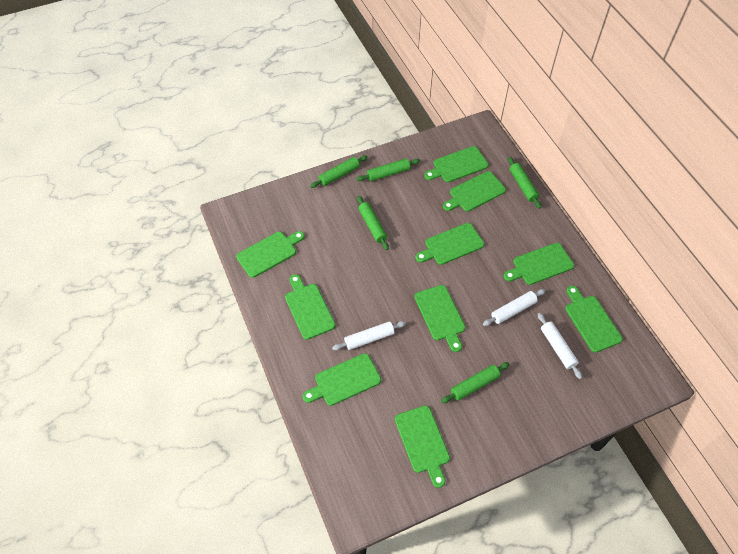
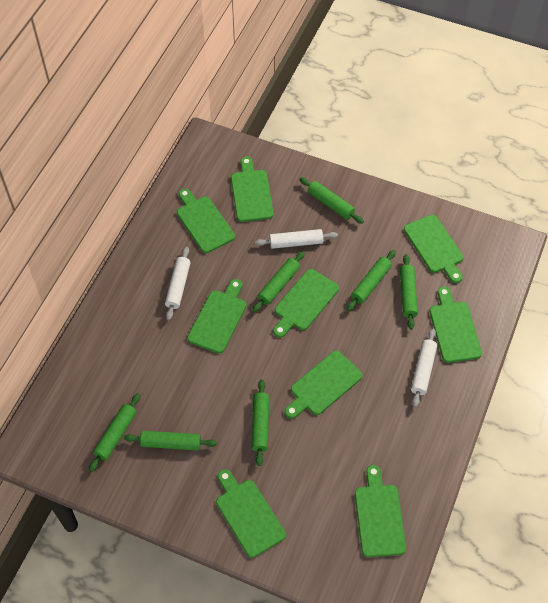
green cutting board: [236,231,305,278] [285,274,335,340] [303,353,381,406] [395,406,450,488] [414,285,465,352] [415,223,484,265] [424,146,489,182] [443,171,506,212] [504,243,574,285] [565,286,623,353] = 10 -> [177,188,235,253] [187,279,246,353] [216,469,286,558] [231,157,274,222] [273,269,339,338] [285,351,362,419] [355,465,406,557] [404,215,464,283] [430,286,482,363] = 9
green rolling pin: [310,155,367,188] [357,158,420,181] [357,196,389,250] [441,362,510,403] [508,157,541,209] = 5 -> [89,393,140,472] [124,431,217,450] [252,251,305,312] [252,379,269,466] [299,177,364,224] [347,250,396,311] [400,254,418,329] = 7

